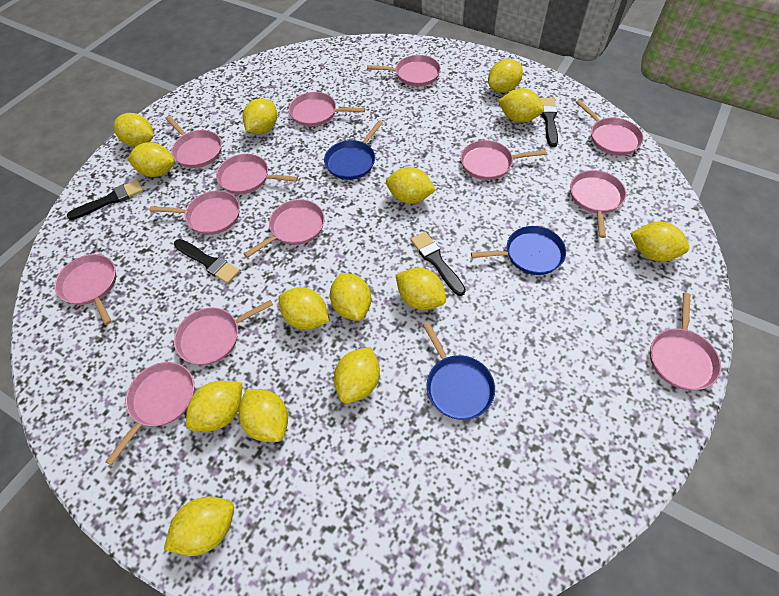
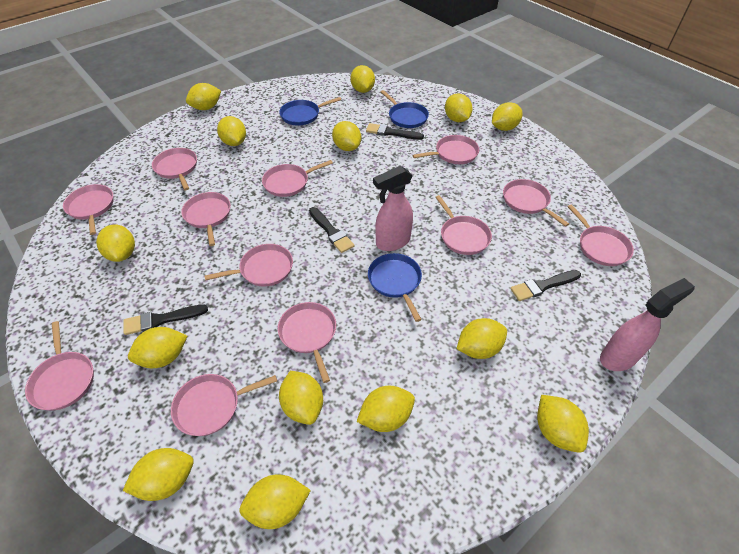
pink pan: [55,254,116,325] [105,362,194,465] [149,190,240,235] [165,116,222,168] [174,300,273,365] [216,154,298,194] [244,199,325,258] [289,92,365,127] [367,55,441,87] [461,140,546,180] [570,170,626,238] [576,100,644,156] [650,293,721,390] = 13 -> [25,321,94,411] [63,184,114,235] [152,148,197,190] [171,374,277,436] [181,192,231,246] [204,244,293,287] [262,160,333,197] [278,302,336,383] [413,135,479,164] [435,195,492,255] [503,179,569,227] [567,204,634,266] = 12
pink spray bottle: none = 0 -> [373,166,413,251] [600,278,695,371] = 2

